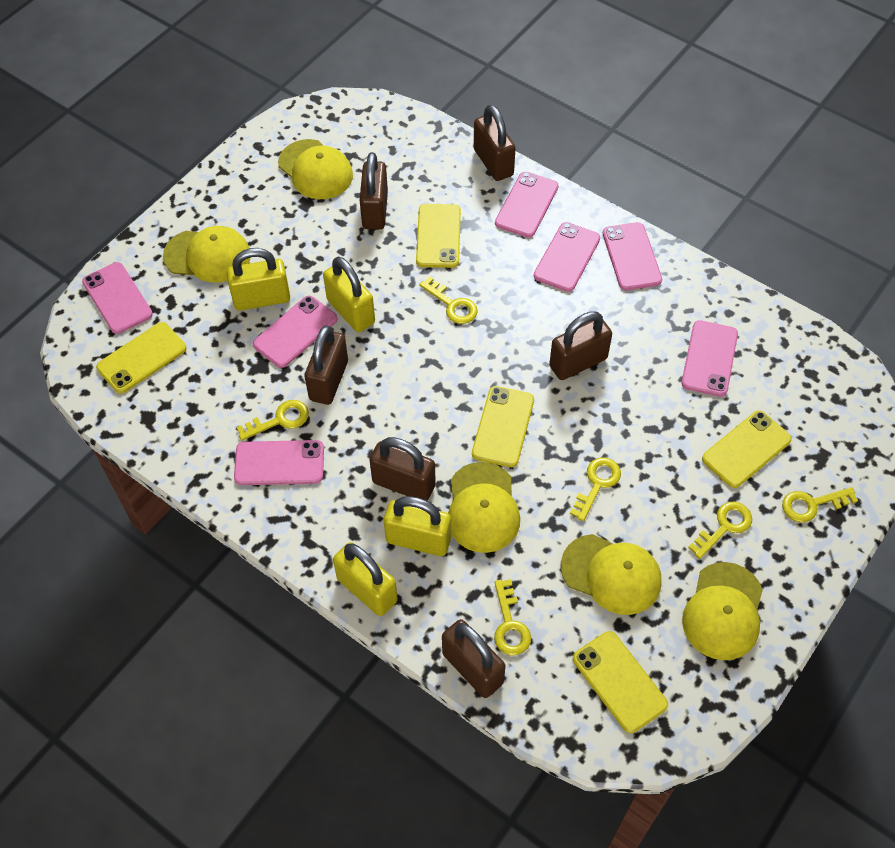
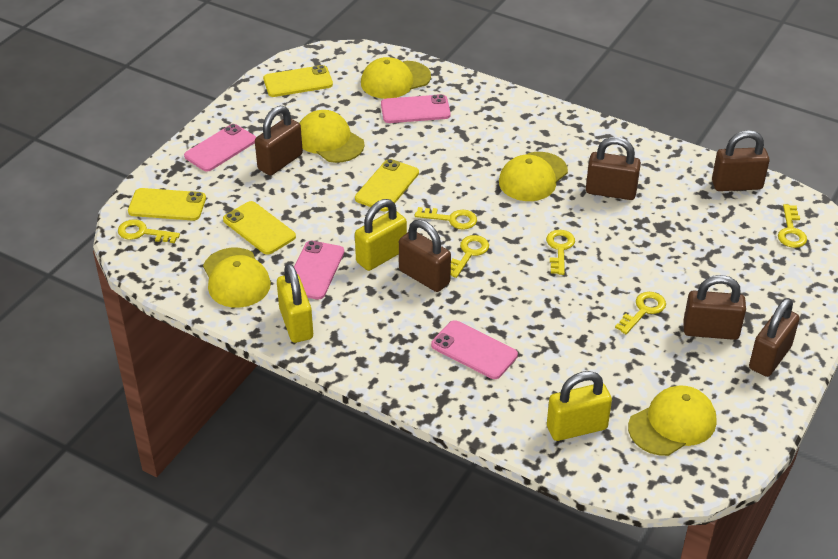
pink phone: [82,262,153,334] [234,440,324,485] [253,296,337,368] [495,172,559,238] [534,222,600,292] [603,222,662,290] [681,320,738,397] = 7 -> [184,124,256,172] [294,241,344,300] [381,94,451,123] [431,320,518,379] = 4
yellow padlock: [227,248,290,311] [323,257,375,332] [333,542,398,616] [384,496,451,556] = 4 -> [277,263,313,343] [355,199,407,271] [547,371,612,441] = 3
yellow phone: [96,322,187,394] [416,204,461,268] [472,386,534,467] [573,631,668,733] [702,410,792,488] = 5 -> [128,188,206,221] [223,201,296,255] [263,65,333,97] [355,159,419,212] = 4

